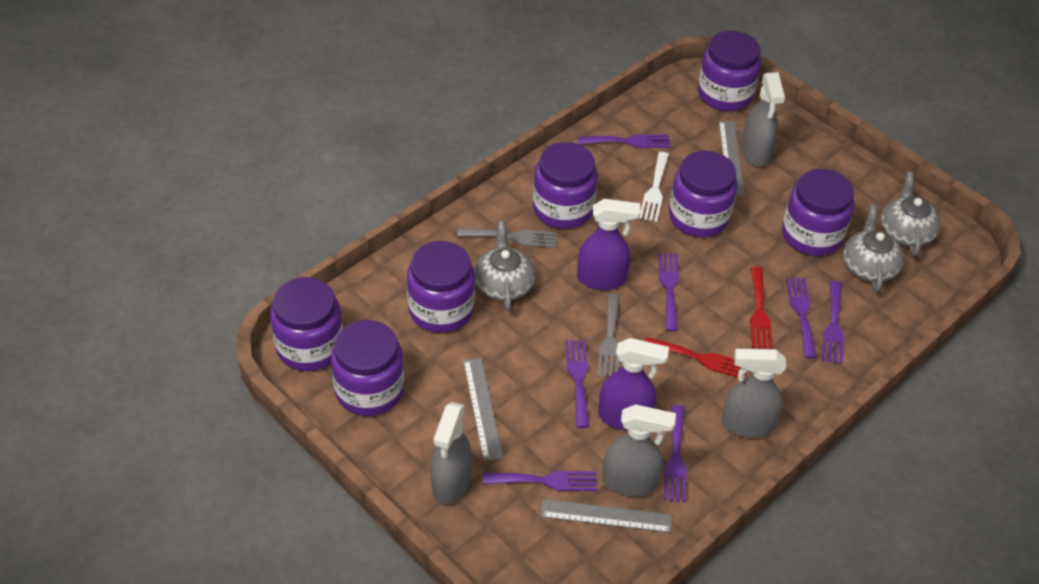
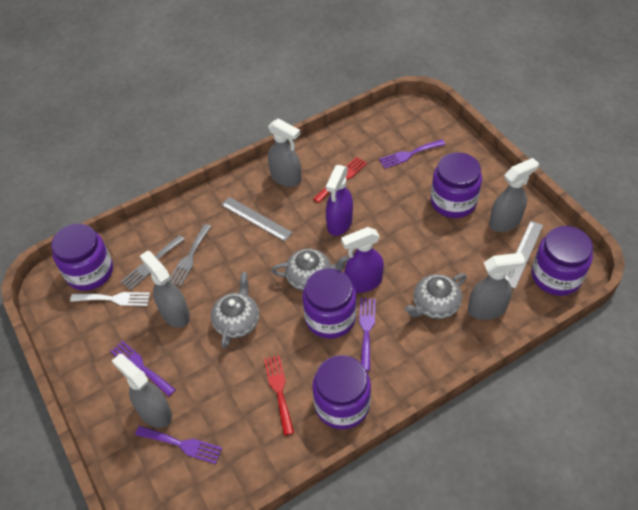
grey ruler: [463,358,503,461] [541,499,672,533] [719,121,744,195] = 3 -> [221,197,293,241] [505,221,543,289] = 2
grey spray bottle: [431,402,472,505] [602,404,676,497] [721,349,786,438] [741,72,785,167] = 4 -> [112,354,172,428] [140,251,190,328] [268,118,302,187] [468,253,525,320] [489,158,539,232] = 5
purple fork: [482,471,597,491] [565,340,589,428] [578,134,671,148] [658,252,679,331] [664,405,687,502] [786,277,817,358] [822,281,844,364] = 7 -> [110,341,176,397] [135,426,222,464] [359,298,376,371] [379,139,446,169] = 4
purple jar: [270,277,343,371] [331,320,404,416] [407,241,475,333] [533,142,598,229] [669,151,737,237] [698,31,761,111] [782,169,854,256] = 7 -> [51,223,113,291] [302,268,357,339] [312,355,371,429] [431,152,482,218] [532,226,593,296] = 5

